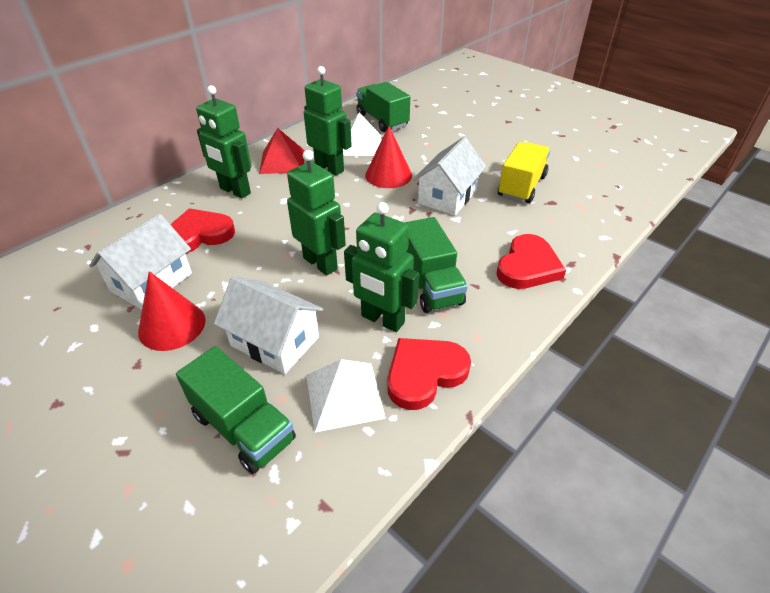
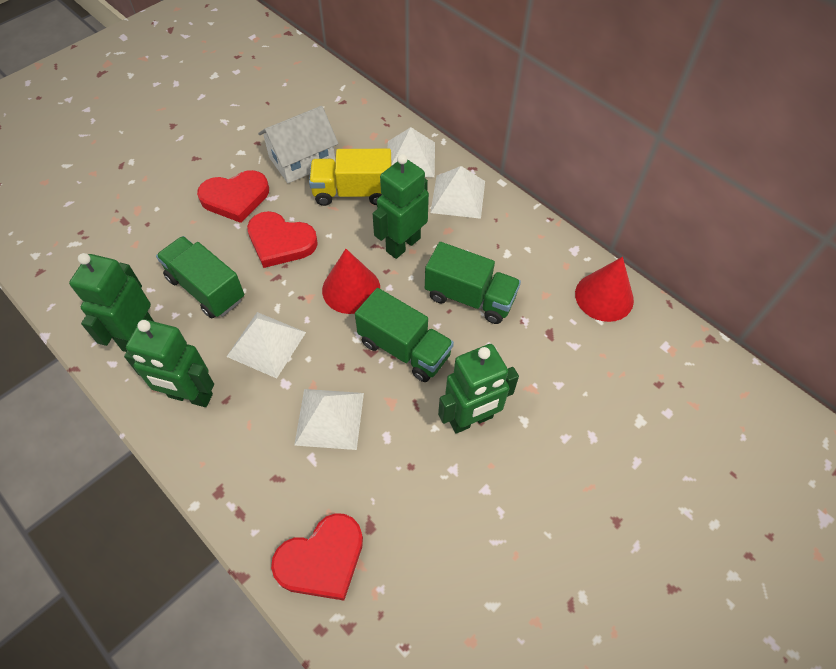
red pyramid: [259,128,305,174] = 1 -> none = 0
white house: [89,214,192,310] [214,276,324,374] [413,137,486,216] = 3 -> [258,106,338,183] = 1
white pyramid: [306,359,386,432] [342,112,381,156] = 2 -> [226,312,306,379] [294,389,364,450] [387,127,435,177] [430,166,485,219] = 4

